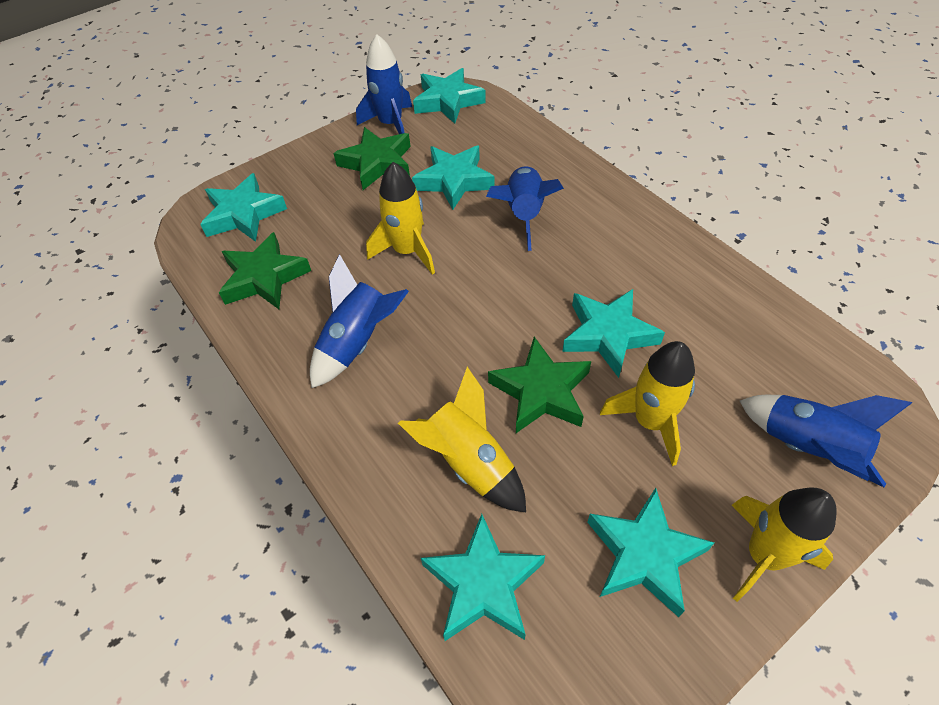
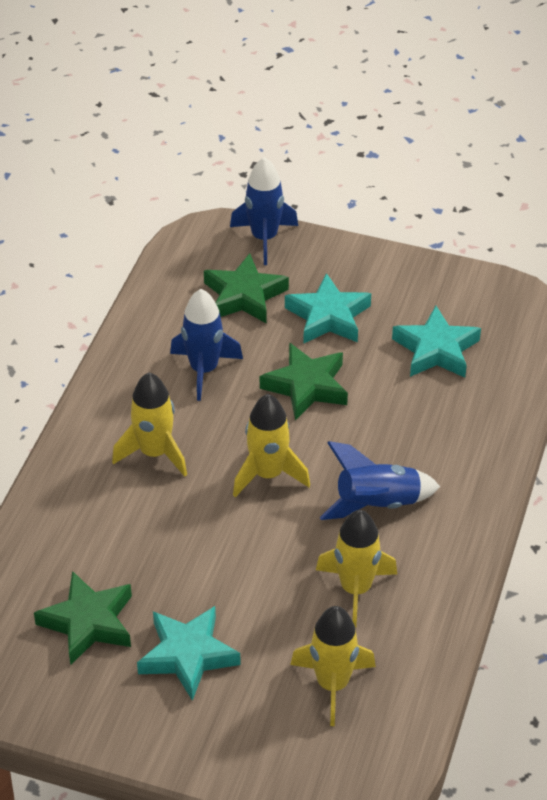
blue rocket: [310,254,409,388] [356,34,412,134] [486,166,564,251] [740,395,912,487] = 4 -> [170,289,243,401] [230,157,298,265] [319,441,440,520] = 3
turquoise star: [200,173,287,242] [412,146,494,210] [413,68,486,124] [421,514,545,641] [562,289,665,378] [587,488,714,617] = 6 -> [137,606,241,701] [285,273,371,344] [392,306,481,378] = 3

